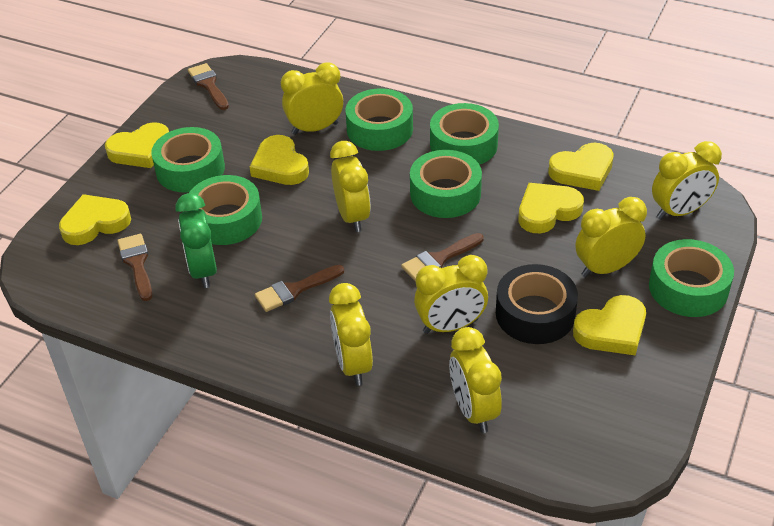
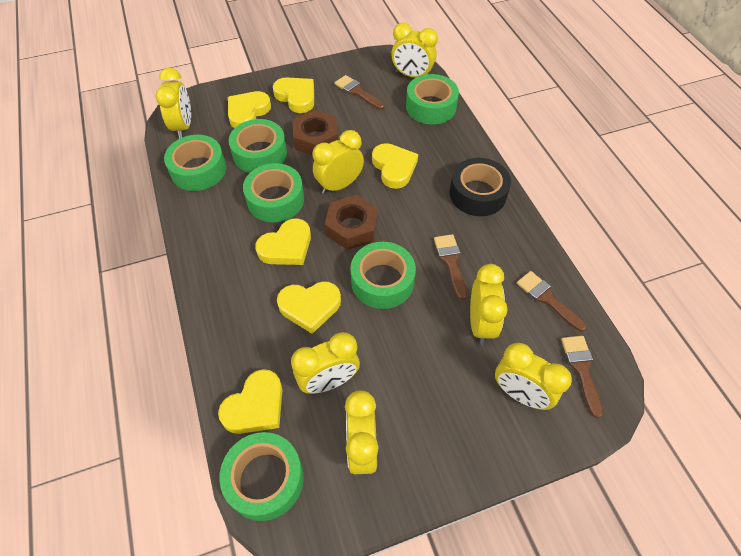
brown nut: none = 0 -> [293,110,338,156] [325,195,378,250] = 2
green clock: [176,193,217,288] = 1 -> none = 0

